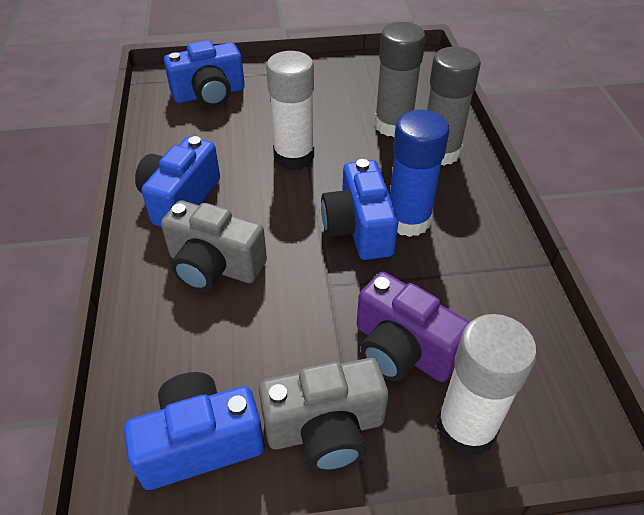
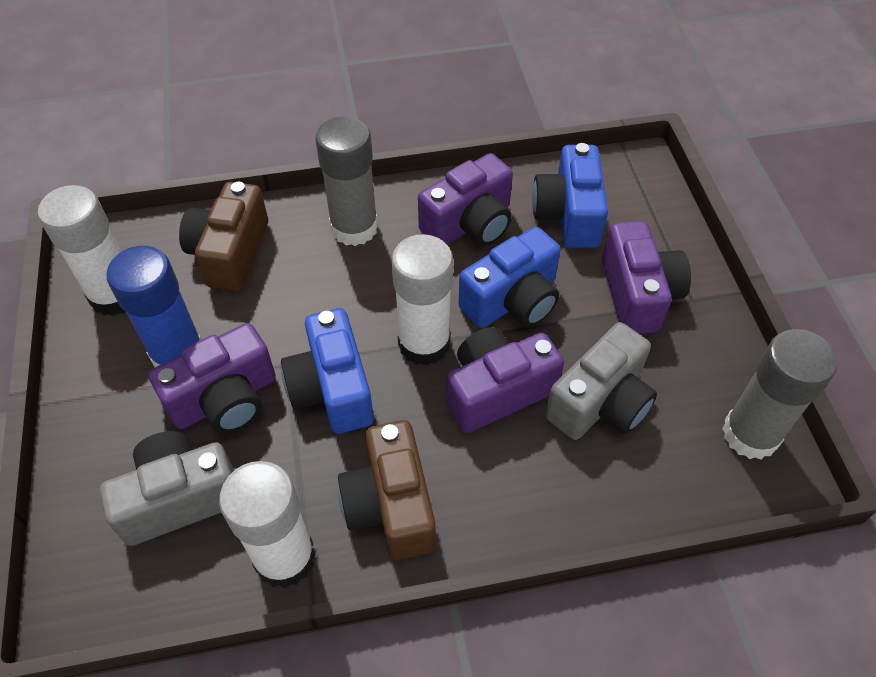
blue camera: [124,372,264,490] [135,136,220,227] [164,40,245,107] [321,159,399,260] = 4 -> [281,308,374,434] [459,227,561,328] [532,143,608,248] = 3
brown camera: none = 0 -> [179,182,268,292] [338,420,436,560] = 2
purple camera: [357,272,470,382] = 1 -> [148,323,276,433] [418,153,513,246] [447,327,564,433] [602,221,691,334] = 4
white glue stick: [266,51,314,170] [436,314,537,457] = 2 -> [38,185,125,316] [219,461,316,588] [391,234,453,366] = 3

